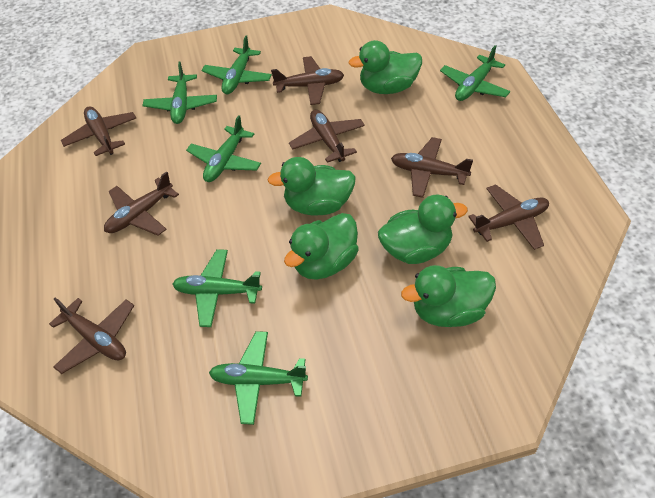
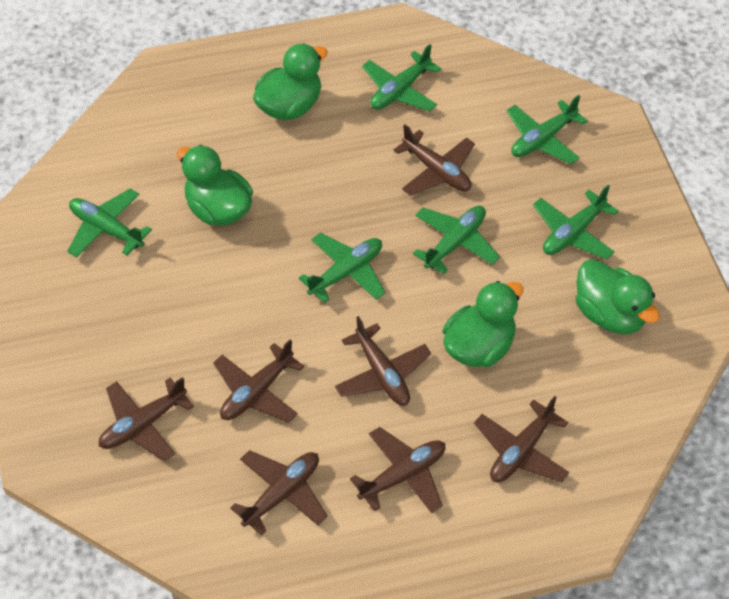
green duck: [267,157,356,216] [284,213,359,280] [348,40,422,94] [378,194,468,264] [401,265,496,327] = 5 -> [177,145,253,226] [253,43,328,120] [443,281,523,367] [575,259,660,334] = 4

